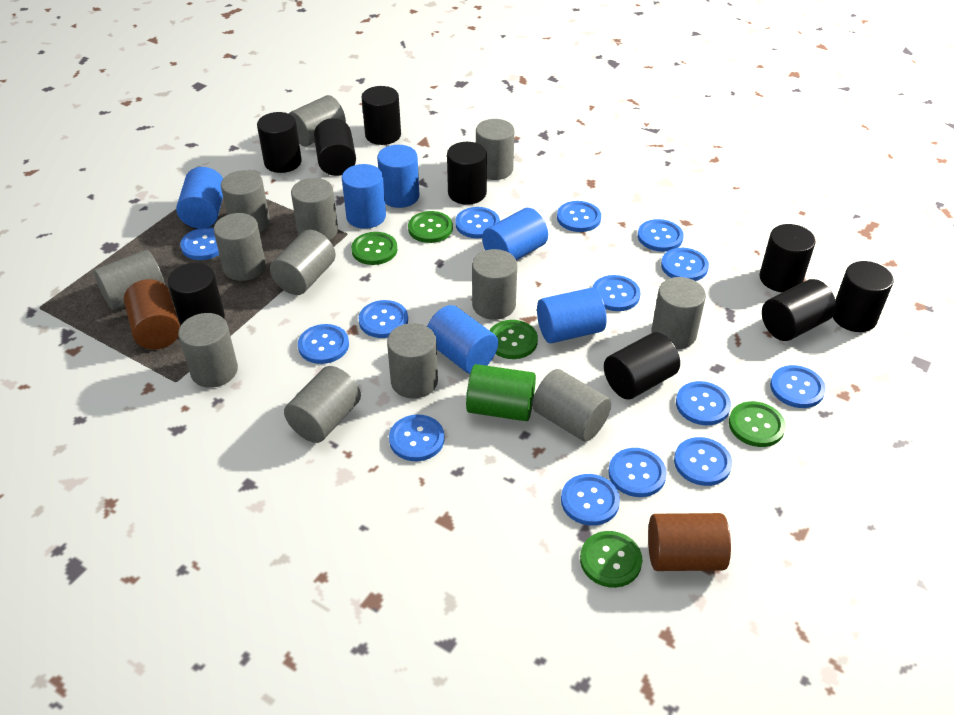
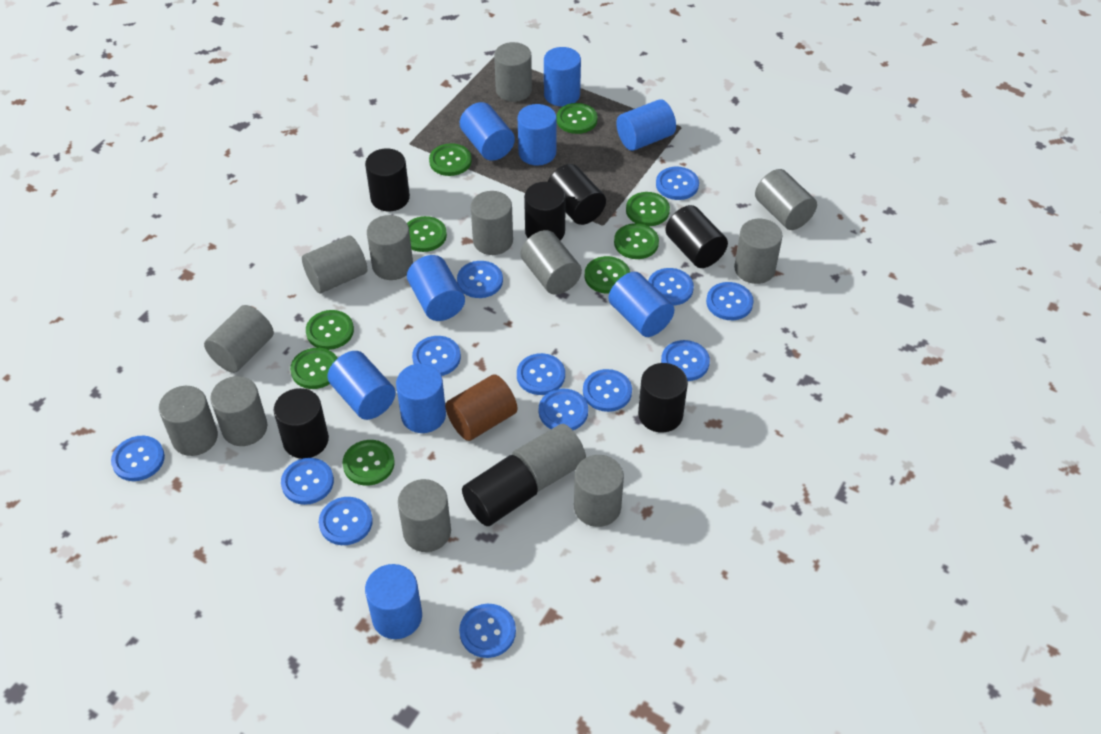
black cylinder: [168,263,225,325] [257,112,302,173] [314,118,356,176] [362,86,401,145] [447,142,487,205] [604,332,680,399] [759,224,816,292] [762,279,836,341] [833,261,893,332] = 9 -> [274,388,329,459] [365,148,410,211] [462,455,538,526] [524,182,566,240] [548,164,606,225] [638,363,688,433] [665,205,728,268] = 7
blue button: [180,227,219,260] [298,324,349,364] [359,300,408,338] [389,414,445,461] [455,207,500,238] [557,201,601,232] [561,474,620,526] [592,275,640,311] [608,448,667,497] [638,219,684,252] [661,248,709,281] [674,437,732,486] [676,381,731,425] [770,365,826,408] = 14 -> [111,436,165,481] [281,458,334,505] [319,497,373,545] [412,336,461,376] [457,261,503,298] [459,604,516,658] [517,353,565,395] [539,389,588,430] [583,369,632,412] [648,268,694,306] [656,167,699,200] [661,340,710,381] [706,282,754,320] = 13
blue cylinder: [176,167,223,228] [342,164,386,229] [377,145,420,208] [427,305,498,374] [482,208,548,260] [537,287,607,343] = 6 -> [327,351,396,420] [365,564,422,639] [396,364,446,433] [407,255,465,321] [460,102,515,161] [518,104,557,166] [544,47,581,106] [608,272,675,337] [616,99,676,151] = 9
brown cylinder: [124,279,180,350] [648,513,731,571] = 2 -> [445,374,517,441] = 1
green button: [351,232,397,265] [408,211,453,243] [489,320,538,359] [580,531,642,588] [729,401,786,447] = 5 -> [290,348,337,389] [306,310,354,350] [342,440,395,486] [407,216,447,252] [429,143,472,176] [557,103,598,134] [585,256,630,294] [614,223,659,259] [626,192,670,226] = 9
green cylinder: [466,364,536,421] = 1 -> none = 0

